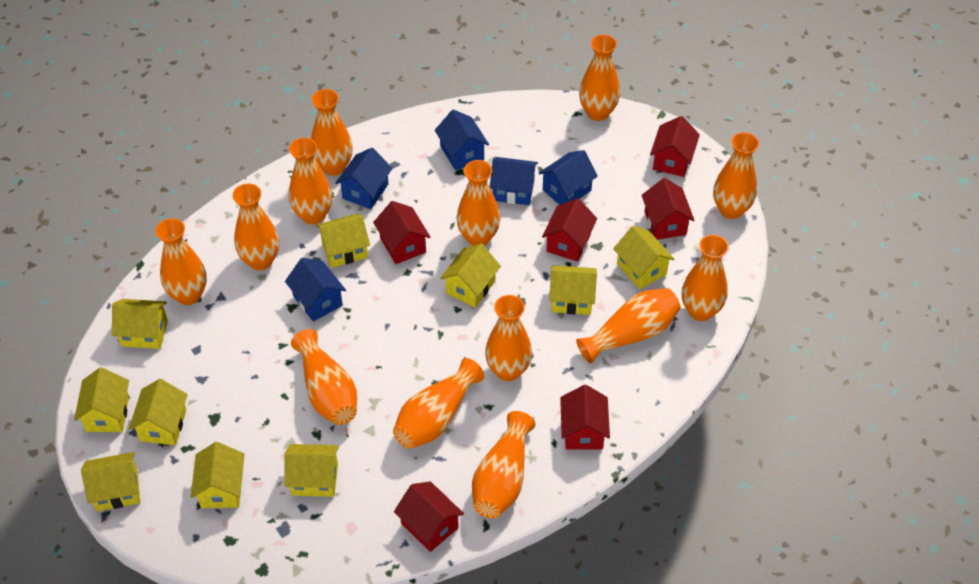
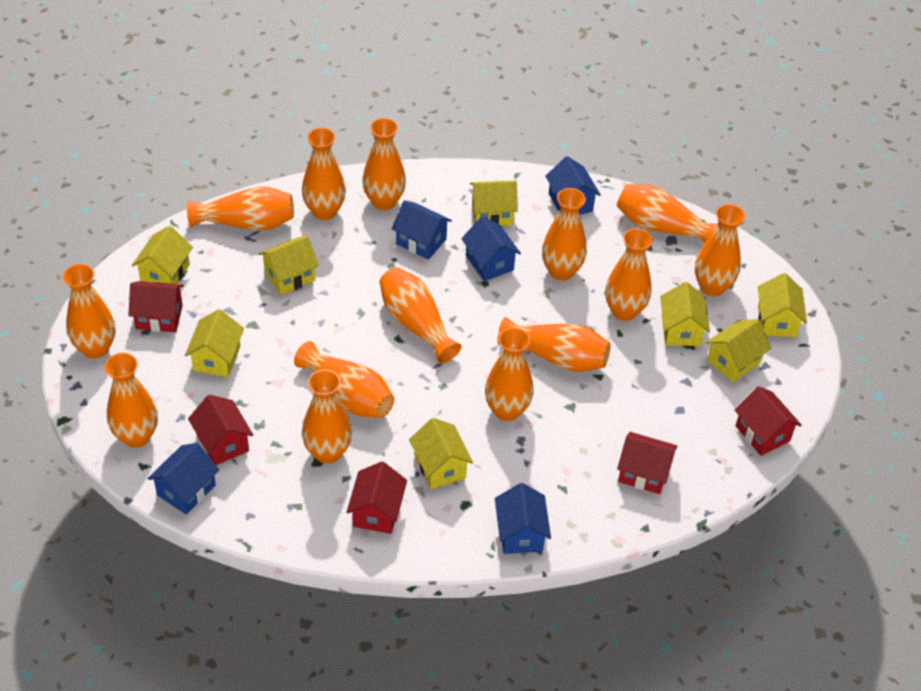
orange vase: [155,218,207,305] [232,183,279,270] [289,138,332,224] [291,329,357,425] [311,89,353,176] [393,358,484,449] [456,160,500,246] [472,411,535,518] [485,295,532,381] [576,288,681,364] [579,34,620,121] [682,234,729,321] [713,132,759,219] = 13 -> [63,264,115,359] [105,353,158,448] [187,186,294,231] [294,341,394,418] [302,128,346,220] [302,369,352,464] [362,118,406,210] [380,267,462,364] [485,327,534,421] [498,317,611,372] [542,188,587,281] [605,228,653,321] [616,184,718,244] [695,204,745,296] = 14
red house: [373,201,431,264] [394,482,464,552] [542,198,597,262] [560,385,610,450] [642,178,695,240] [650,116,700,177] = 6 -> [129,281,184,332] [188,395,253,465] [347,462,407,534] [617,432,677,494] [735,386,802,456] = 5
yellow house: [74,367,129,432] [81,452,140,511] [112,299,168,349] [129,379,188,445] [191,442,244,508] [285,444,339,497] [316,214,370,268] [440,244,501,308] [549,265,597,315] [613,226,675,289] = 10 -> [132,226,193,284] [185,309,244,377] [259,236,319,295] [409,418,473,489] [470,180,518,226] [660,282,710,346] [706,319,771,382] [758,273,807,337] = 8

